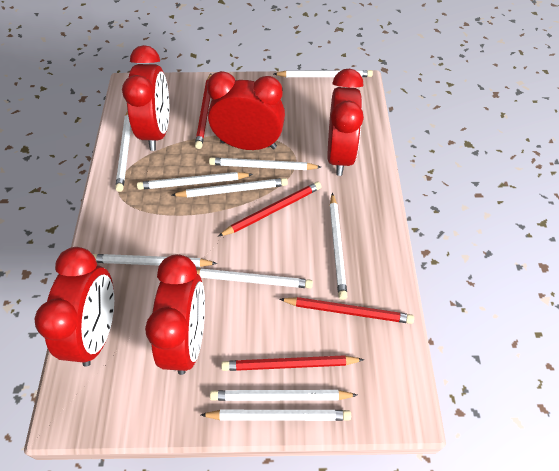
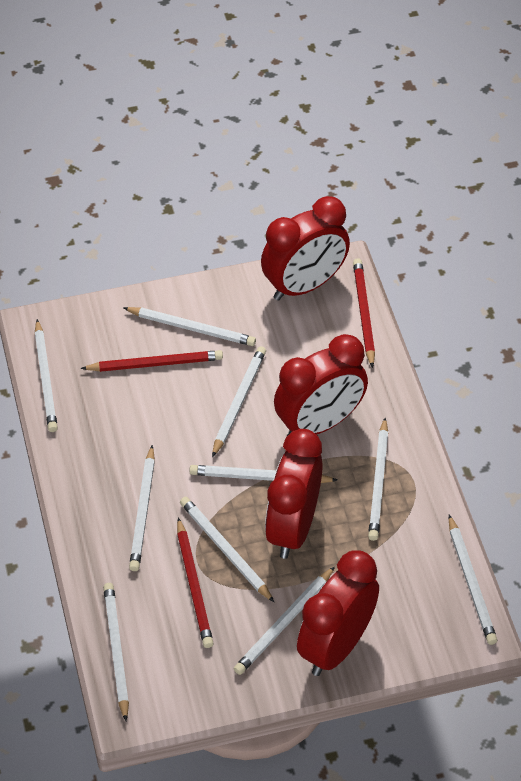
red clock: [35,247,114,367] [122,45,169,151] [145,254,205,375] [207,71,285,150] [328,69,364,176] = 5 -> [261,196,350,300] [265,429,323,559] [274,334,368,436] [297,551,379,676] = 4
red pencil: [195,73,212,149] [218,182,322,237] [221,355,364,371] [279,297,414,324] = 4 -> [81,350,223,372] [177,517,214,648] [353,258,375,368] = 3

